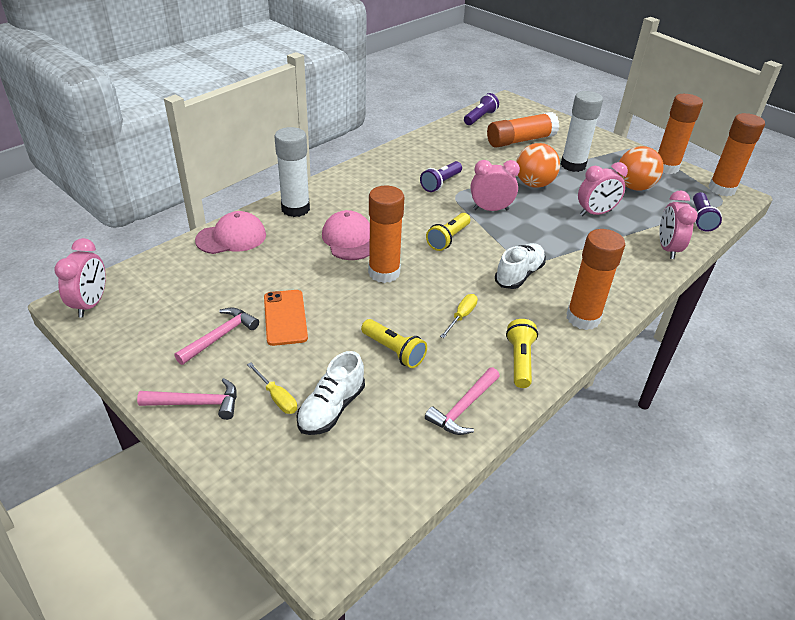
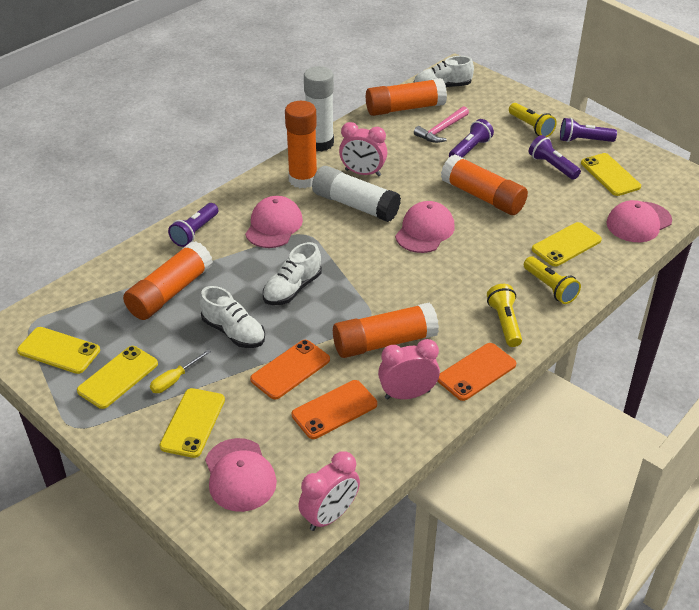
orange ball: [516,143,560,188] [618,146,664,190] = 2 -> none = 0
orange phone: [264,290,308,346] = 1 -> [250,340,330,399] [292,380,377,439] [438,343,516,401] = 3
pink cap: [195,211,266,254] [322,210,370,260] = 2 -> [205,438,277,512] [245,196,303,248] [395,201,455,253] [606,200,672,242] = 4
pink clock: [54,238,106,318] [471,160,520,211] [578,162,628,216] [659,190,698,259] = 4 -> [298,451,360,531] [339,122,387,177] [378,339,440,399] = 3
pink hammer: [137,378,237,420] [174,308,259,365] [425,367,500,435] = 3 -> [414,106,469,143] = 1
purple flashlight: [420,161,462,192] [464,93,499,125] [693,192,722,232] = 3 -> [168,203,218,247] [449,119,494,158] [529,135,581,180] [560,118,617,142] = 4
white shoe: [296,351,365,435] [495,243,546,289] = 2 -> [200,286,265,348] [263,242,322,305] [413,56,474,87] = 3
yellow phone: none = 0 -> [17,327,100,374] [77,346,158,409] [160,388,225,458] [532,222,602,266] [581,153,641,196] = 5
yellow screwdriver: [247,362,297,414] [440,294,478,338] = 2 -> [150,350,211,393] = 1

